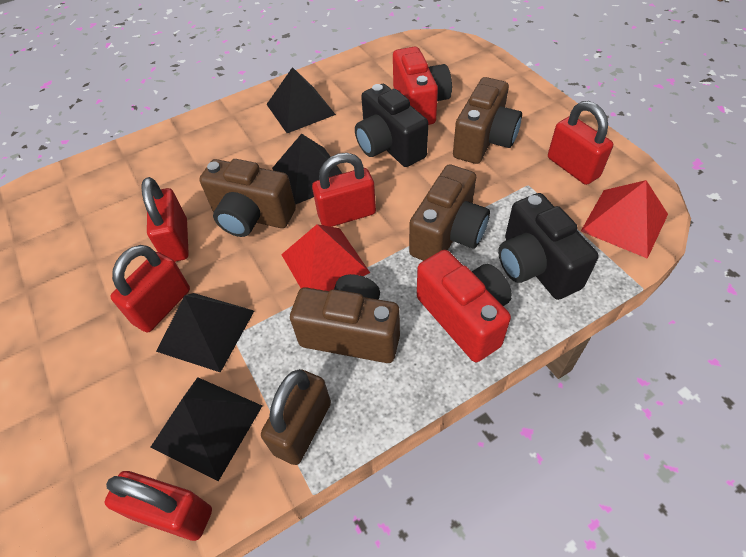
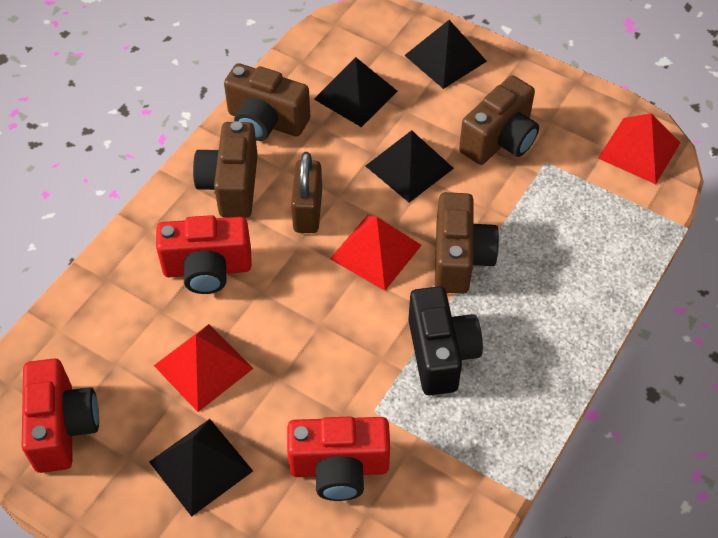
black camera: [355,84,428,167] [498,193,599,300] = 2 -> [408,286,483,396] = 1
red camera: [393,47,452,125] [417,250,512,362] = 2 -> [22,358,99,473] [156,215,252,294] [287,417,390,501] = 3
red padlock: [105,471,212,541] [110,245,190,333] [141,177,189,262] [312,153,376,227] [548,101,613,185] = 5 -> none = 0
red pyramid: [281,224,370,291] [581,180,668,259] = 2 -> [154,324,254,412] [330,215,422,291] [598,113,681,184] = 3

